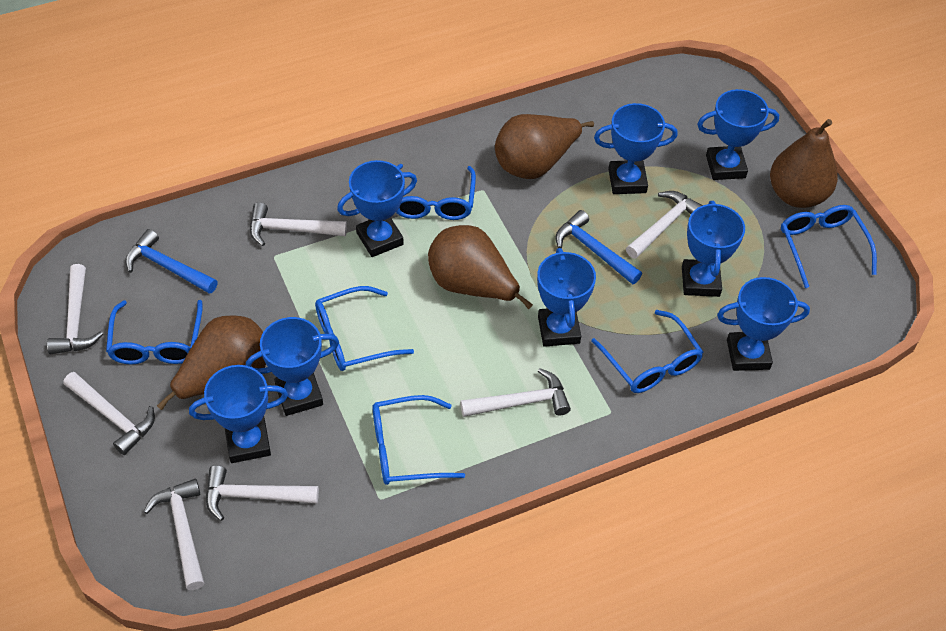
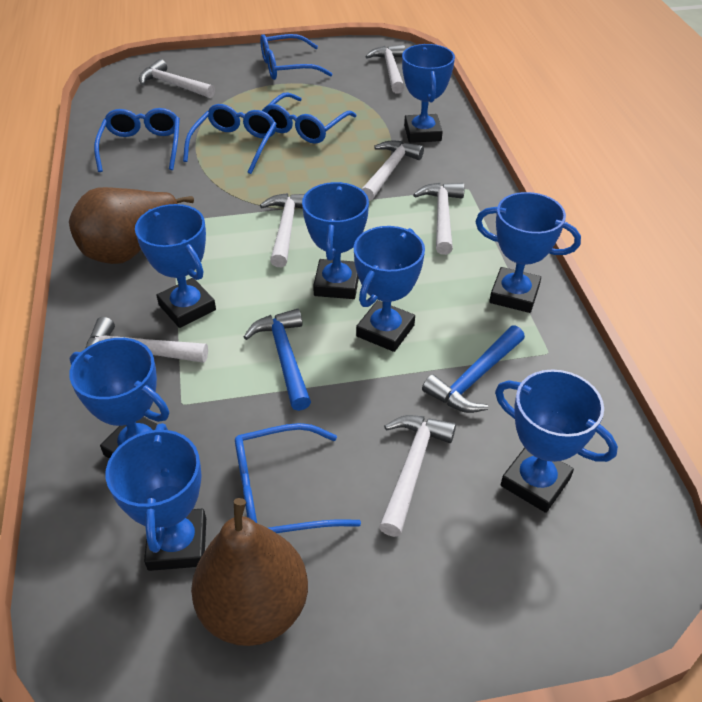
blue glasses: [106,300,203,365] [315,286,414,371] [372,395,465,485] [396,164,476,220] [591,310,703,393] [781,205,877,288] = 6 -> [94,108,180,172] [183,104,276,174] [235,423,361,533] [260,34,333,80] [262,93,356,144] = 5
brown pear: [157,315,266,410] [428,225,533,310] [495,114,594,179] [770,119,838,208] = 4 -> [69,187,194,264] [191,498,308,646] = 2

